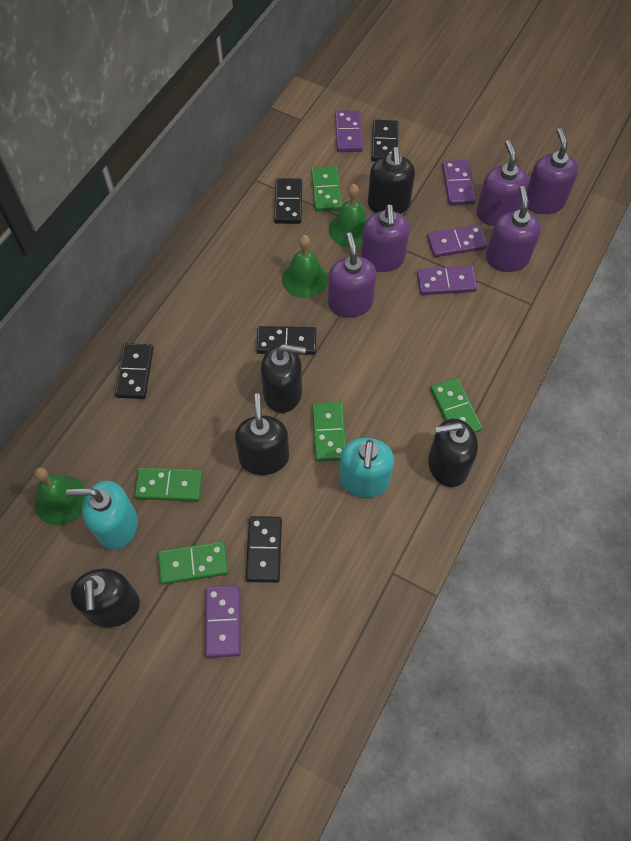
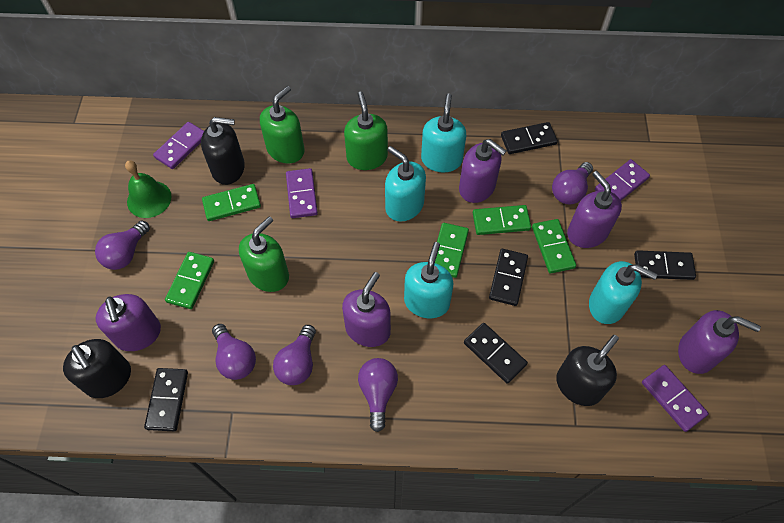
black soap dispenser: [70,568,140,627] [235,393,289,475] [261,344,306,413] [368,147,415,214] [428,418,478,487] = 5 -> [63,339,131,398] [201,117,245,185] [556,335,619,406] = 3
green bell: [34,467,86,525] [282,235,328,298] [329,184,368,248] = 3 -> [125,160,172,218] = 1
green soap dispenser: none = 0 -> [239,216,289,292] [260,86,305,163] [344,91,388,170] = 3
purple domino: [205,586,241,658] [335,110,363,152] [417,266,477,295] [427,225,487,257] [442,160,476,205] = 5 -> [153,122,204,169] [286,168,318,218] [595,159,650,201] [642,365,709,432] = 4
purple light bulb: none = 0 -> [95,221,150,270] [212,324,256,380] [273,325,316,385] [358,358,398,432] [552,162,593,205] = 5
turquoise soap dispenser: [66,481,138,550] [339,438,394,498] = 2 -> [385,146,426,221] [404,242,454,318] [421,94,466,172] [589,261,658,324] = 4

